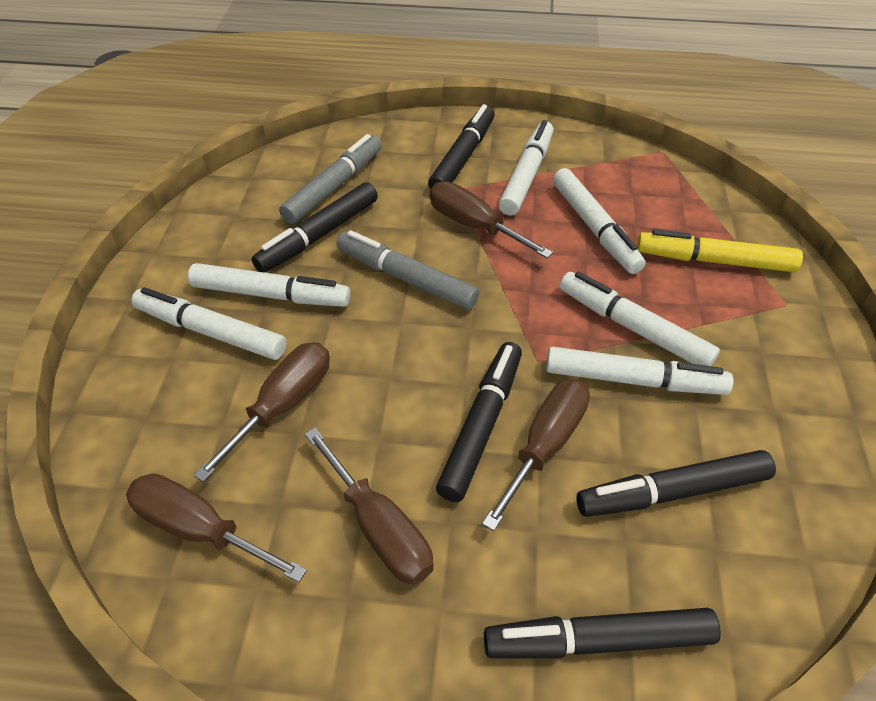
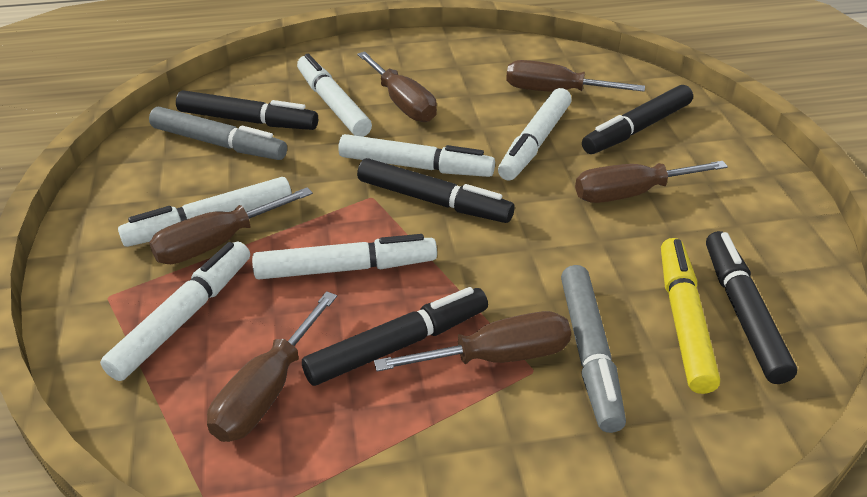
brown screwdriver: [126,473,307,583] [193,342,330,482] [305,428,434,585] [430,182,553,258] [482,379,590,531] = 5 -> [149,187,313,264] [207,291,337,442] [357,52,437,122] [374,311,571,372] [506,60,645,92] [575,161,728,203] = 6

